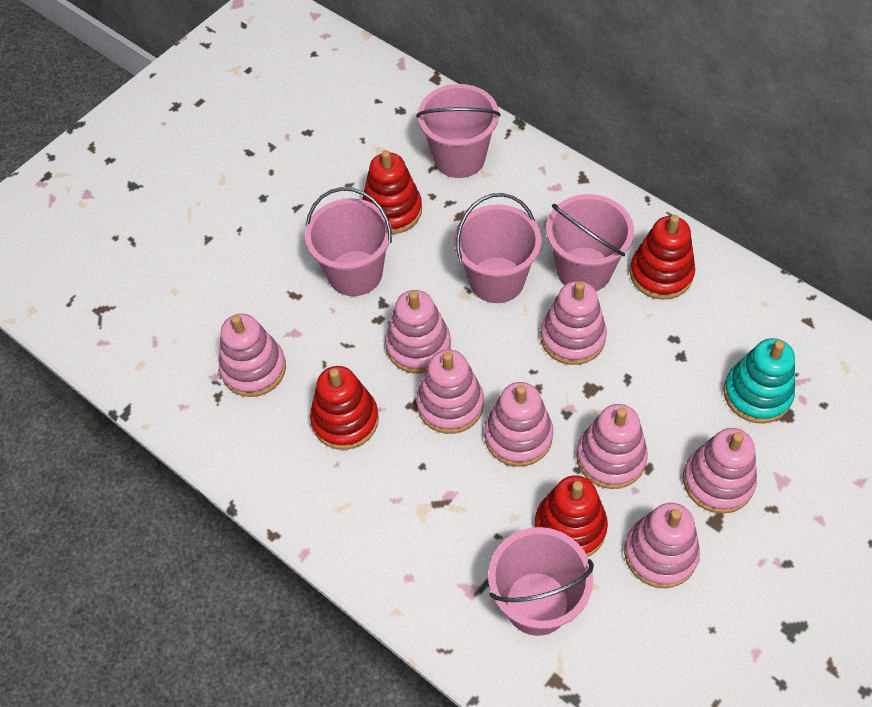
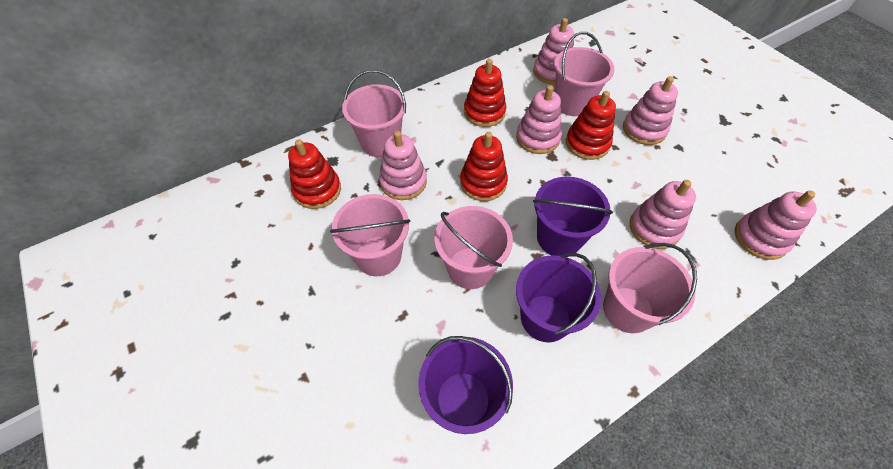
pink stacking toy: [219,314,286,397] [385,290,451,374] [416,350,484,434] [484,382,553,467] [540,281,607,365] [576,404,648,489] [624,503,700,588] [683,428,757,514] = 8 -> [379,131,427,200] [516,85,562,154] [533,18,574,85] [623,76,678,145] [630,180,696,249] [735,191,817,260] = 6
purple bucket: none = 0 -> [418,336,513,434] [516,253,602,342] [533,177,613,257] = 3
turquoise stacking toy: [723,338,795,423] = 1 -> none = 0

